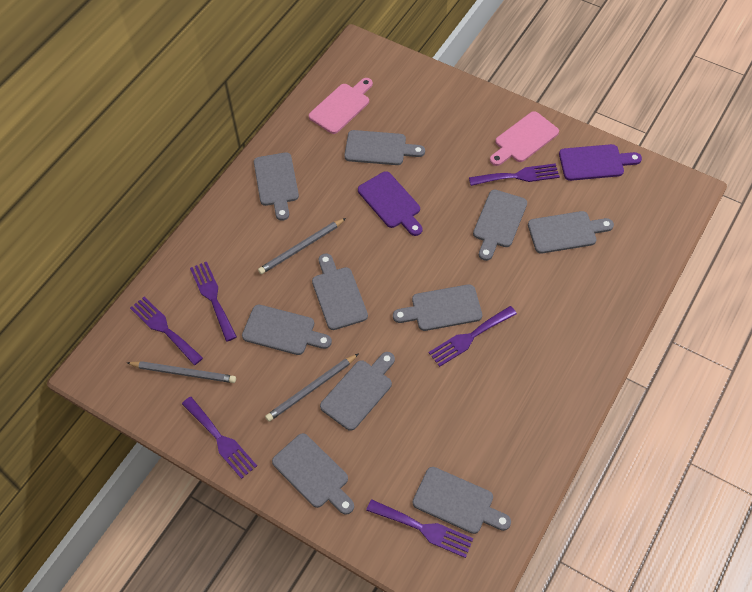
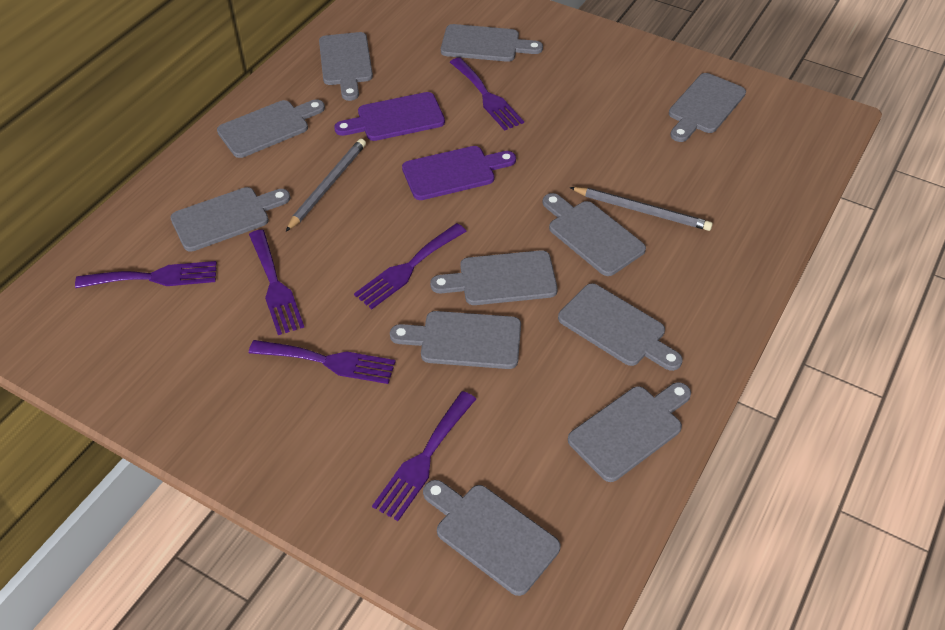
grey cutting board: [242,305,332,355] [254,152,299,221] [272,433,354,515] [312,253,368,330] [320,352,395,431] [344,130,425,165] [393,284,482,331] [413,467,511,534] [473,190,527,261] [528,211,614,254] = 10 -> [170,187,290,252] [217,99,325,158] [319,32,373,101] [390,311,521,369] [423,480,561,596] [430,250,558,305] [441,24,543,62] [543,193,646,276] [558,283,683,371] [568,382,691,482] [669,73,746,142] = 11
grey pencil: [127,361,236,383] [258,218,346,274] [265,353,359,422] = 3 -> [286,139,366,232] [569,187,713,231] = 2
pink cutting board: [309,78,373,134] [490,111,559,166] = 2 -> none = 0

